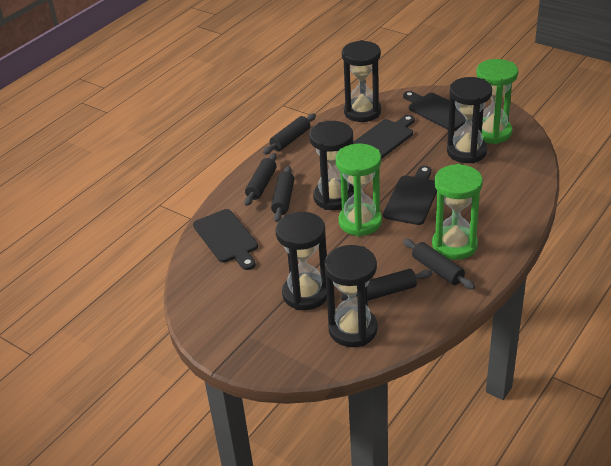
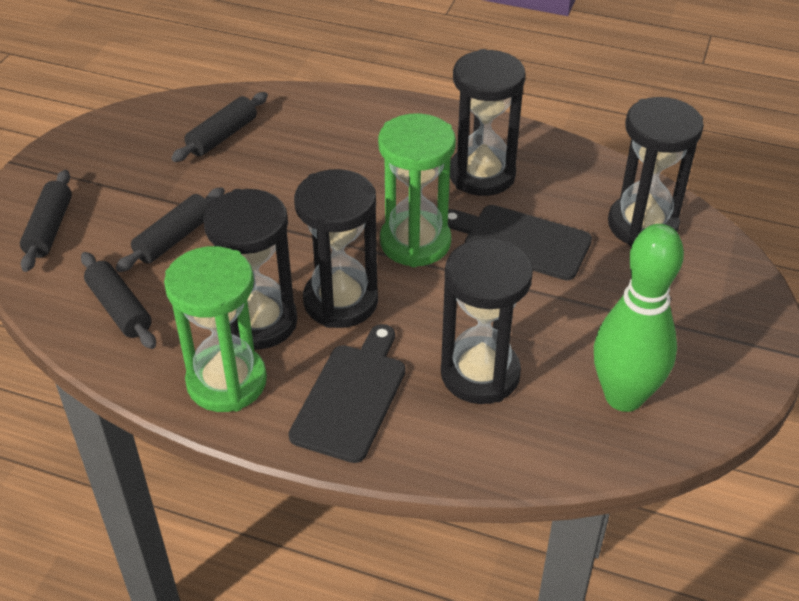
black cutting board: [193,209,258,270] [353,115,415,159] [383,166,437,225] [403,91,473,131] = 4 -> [289,324,406,463] [448,205,592,280] = 2
black rolling pin: [244,153,277,206] [263,114,316,154] [271,166,294,222] [340,269,433,301] [403,239,475,289] = 5 -> [20,170,72,272] [81,252,156,349] [116,187,225,272] [171,92,268,162] = 4
green bowling pin: none = 0 -> [594,224,684,412] = 1
green hourglass: [336,144,382,236] [432,164,483,260] [476,59,518,144] = 3 -> [164,246,267,412] [378,113,456,267] = 2

